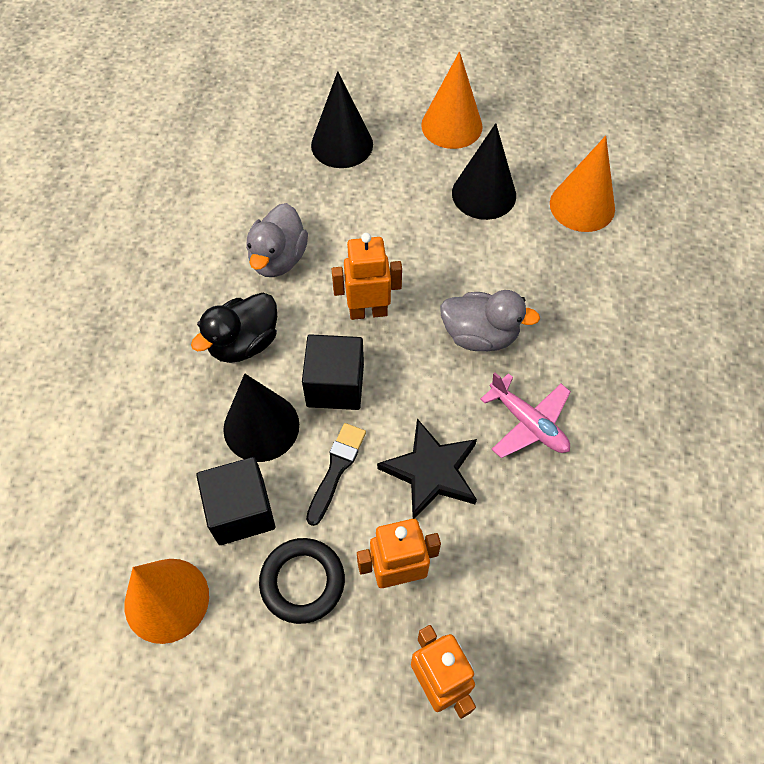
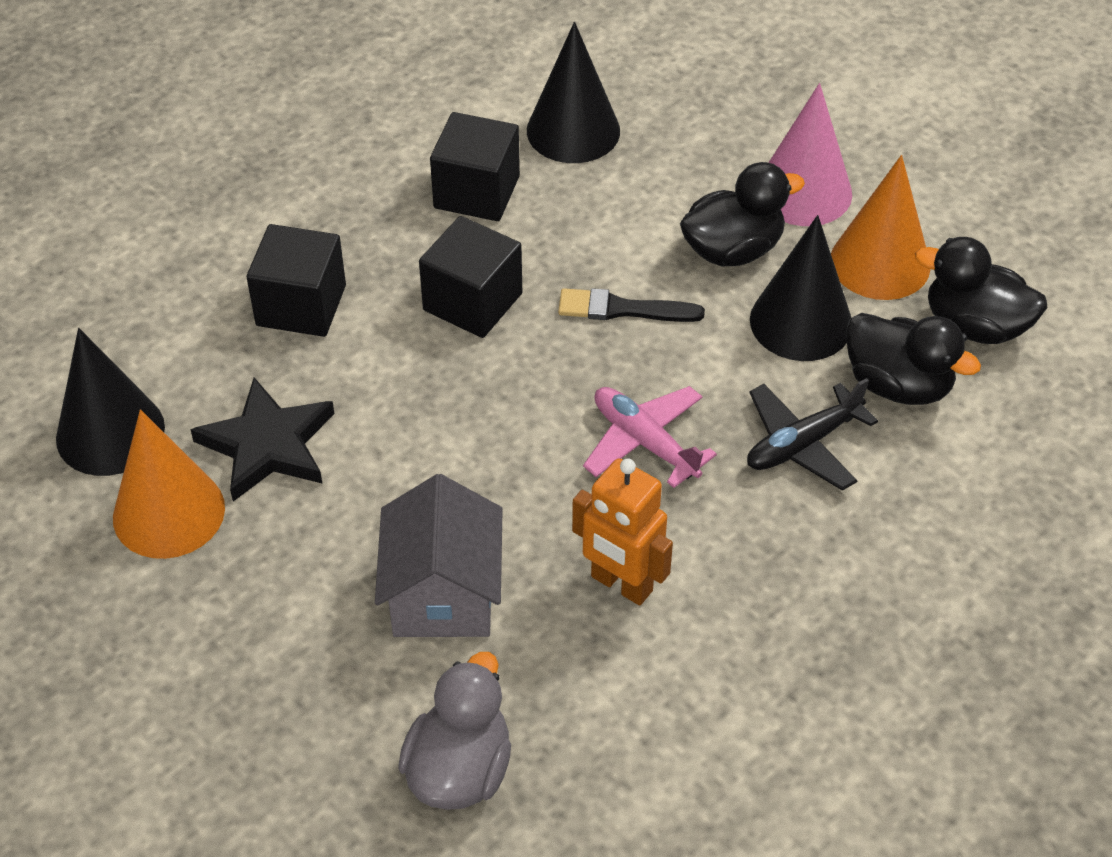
black cube: [196,457,275,545] [302,334,364,410] = 2 -> [247,224,346,337] [419,216,522,338] [430,112,520,221] = 3
black duck: [191,293,277,363] = 1 -> [680,162,805,266] [846,313,981,405] [915,237,1047,344] = 3
black plane: none = 0 -> [747,378,878,491] = 1
black ring: [259,538,345,624] = 1 -> none = 0
grey duck: [246,203,308,277] [440,290,540,351] = 2 -> [398,652,511,810] = 1
grey house: none = 0 -> [375,474,503,637] = 1
orange cone: [124,559,209,644] [421,51,483,149] [550,136,615,232] = 3 -> [113,410,225,559] [831,155,930,300] = 2
orange robot: [332,233,402,320] [357,519,441,588] [411,625,476,719] = 3 -> [572,458,673,606] = 1
pink cone: none = 0 -> [768,83,852,226] = 1

